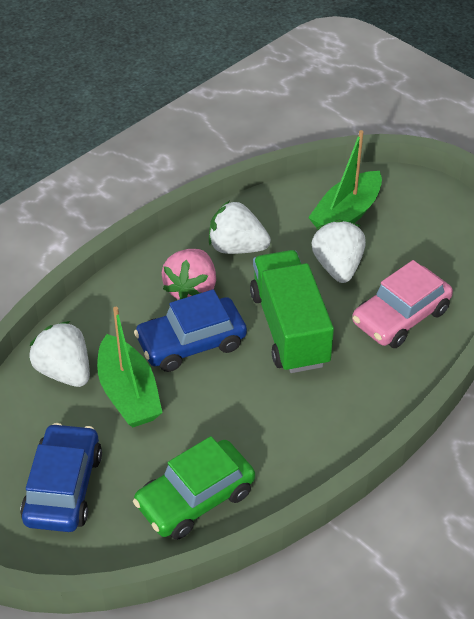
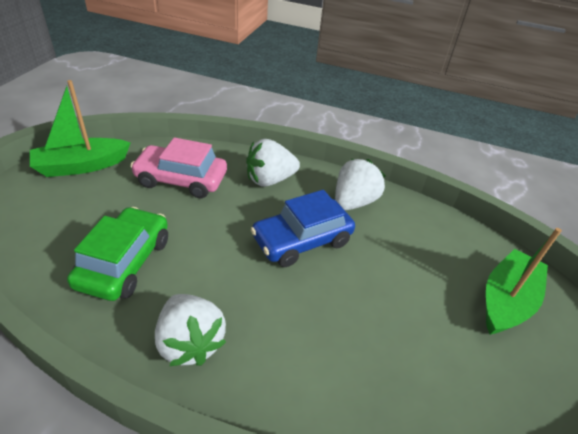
blue car: [20,423,102,532] [134,289,247,372] = 2 -> [251,190,355,267] = 1
green truck: [250,250,334,373] = 1 -> none = 0
pink strawberry: [162,249,216,300] = 1 -> none = 0

